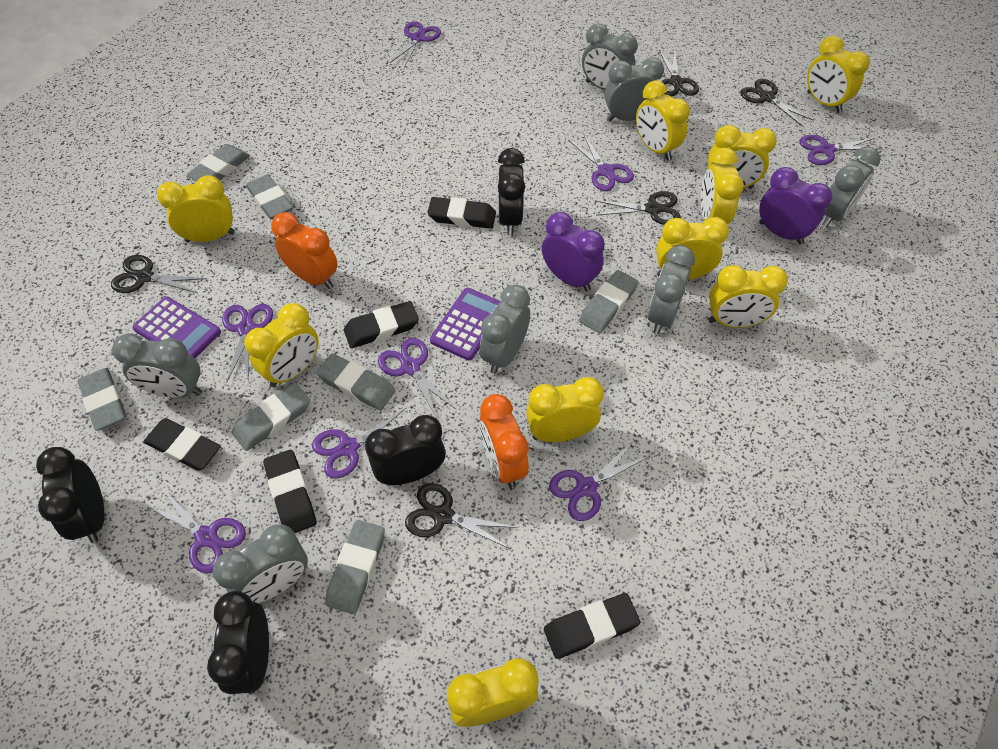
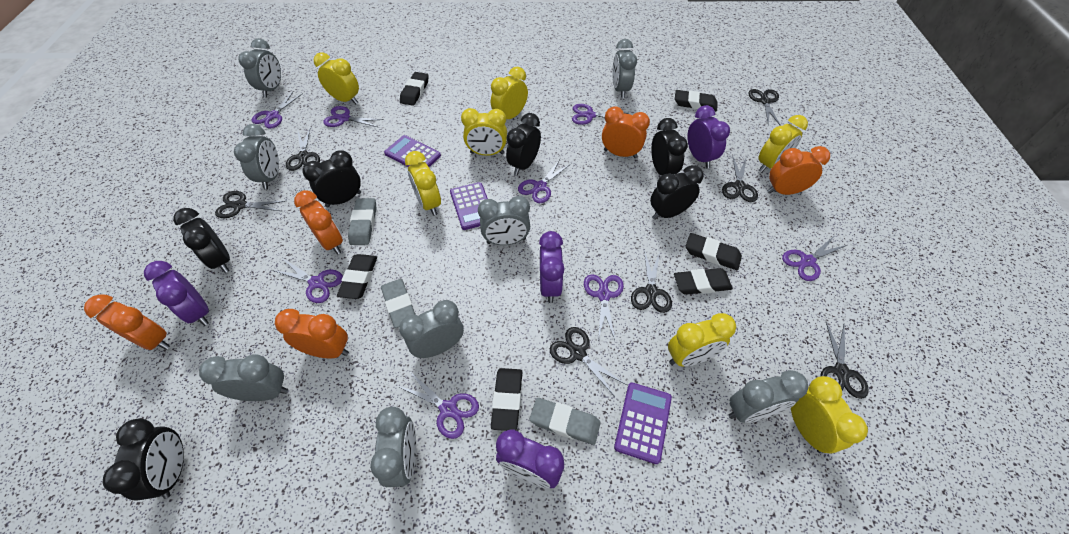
black clock: [36,447,104,543] [207,591,269,694] [365,415,446,485] [498,148,525,235] = 4 -> [103,418,184,501] [173,208,230,273] [303,150,361,207] [506,113,541,175] [650,165,704,220] [651,118,688,175] = 6
black eraser: [144,418,221,471] [263,450,317,533] [344,301,419,348] [427,197,496,229] [544,593,640,659] = 5 -> [337,254,377,299] [400,72,429,106] [491,368,522,431] [674,268,733,295] [675,90,718,111] [686,233,742,270] = 6
black scissors: [111,255,206,293] [405,483,518,549] [596,191,681,225] [659,50,699,97] [740,79,814,126] = 5 -> [215,191,285,218] [286,127,320,171] [550,327,627,397] [631,250,672,313] [722,155,758,202] [748,89,781,126] [820,322,869,399] = 7
grey clock: [112,334,202,398] [213,524,308,603] [480,285,530,374] [582,24,637,90] [604,57,664,121] [647,245,695,334] [822,147,880,227] = 7 -> [199,355,288,401] [234,124,279,189] [238,38,281,98] [370,407,416,487] [399,300,464,358] [478,196,530,245] [612,39,637,98] [729,370,808,423] = 8
grey eraser: [78,368,126,431] [187,144,250,182] [232,383,310,451] [246,174,293,219] [316,353,396,410] [325,520,385,614] [579,270,638,333] = 7 -> [348,198,376,245] [381,279,415,328] [529,398,601,445] = 3
orange clock: [271,212,338,289] [479,394,529,489] = 2 -> [84,294,170,350] [275,309,349,359] [294,190,343,254] [602,106,650,158] [767,146,830,195] = 5
purple calculator: [133,297,221,358] [430,288,501,361] = 2 -> [384,135,441,167] [450,182,488,230] [614,383,672,464] = 3
purple clock: [542,212,605,291] [759,167,832,245] = 2 -> [144,261,209,326] [496,430,564,488] [539,231,564,303] [687,105,730,168] = 4
yellow clock: [157,175,235,242] [244,303,319,387] [447,658,538,727] [526,377,604,442] [636,80,690,161] [656,217,729,280] [701,148,744,224] [708,125,777,189] [708,265,788,328] [807,36,870,113] = 10 -> [314,52,359,104] [405,151,441,216] [461,108,507,156] [491,67,528,119] [668,313,736,366] [758,115,808,172] [791,376,868,454] = 7

